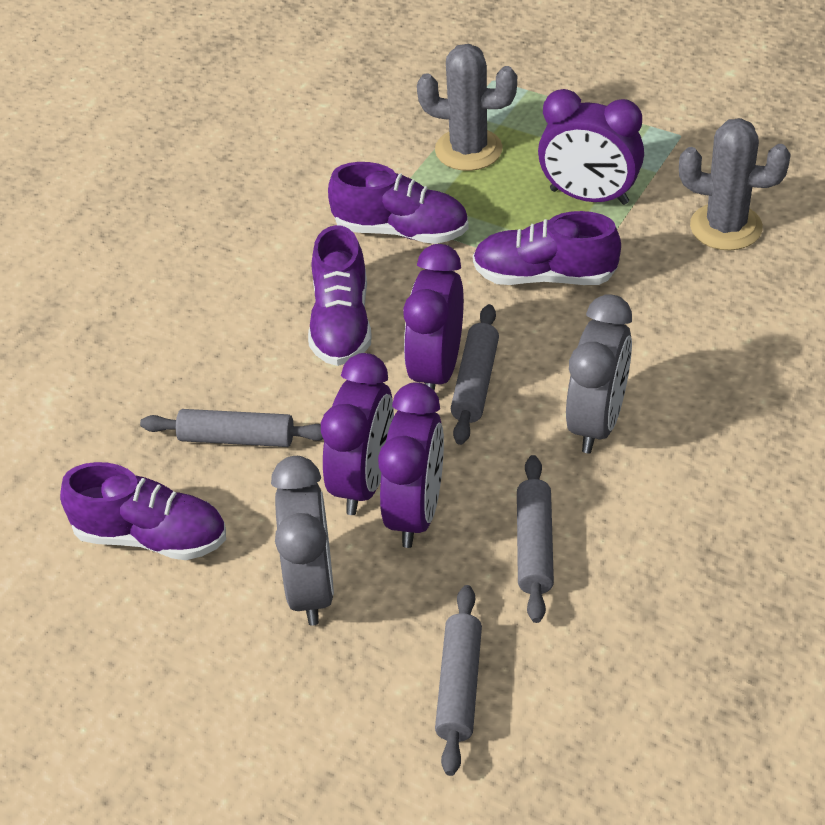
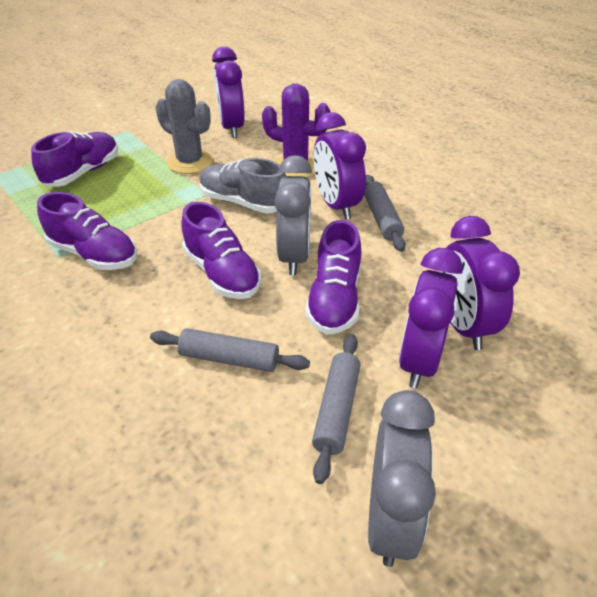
grey cactus: [417,44,517,171] [679,118,791,250] = 2 -> [155,79,213,174] = 1
grey rolling pin: [140,409,323,447] [435,585,482,776] [451,304,499,445] [517,455,554,623] = 4 -> [150,328,310,372] [312,334,361,484] [364,175,406,252] = 3
grey shoe: none = 0 -> [199,158,286,213] = 1
purple cactus: none = 0 -> [262,84,331,177] = 1

